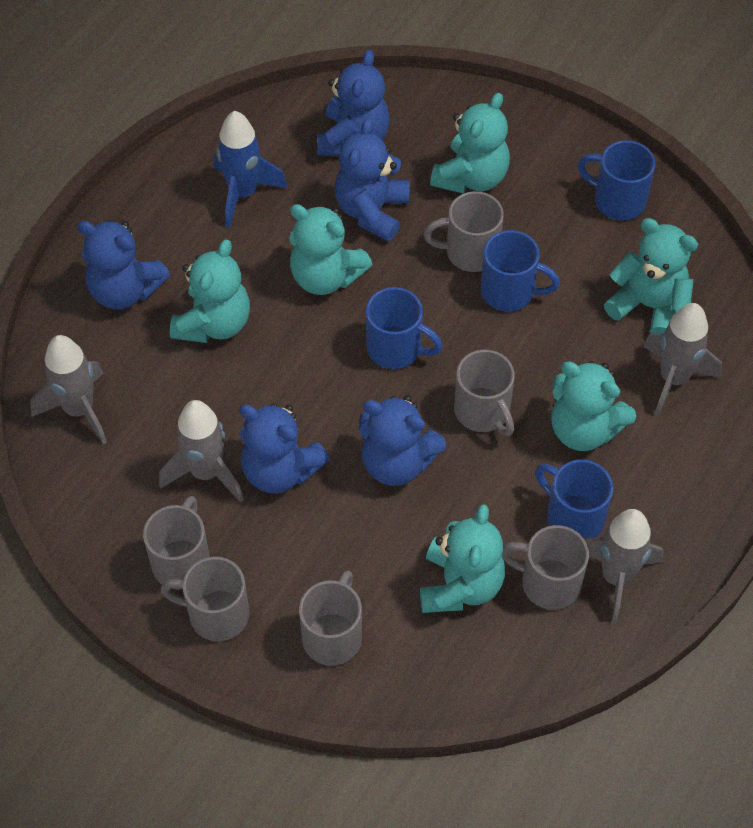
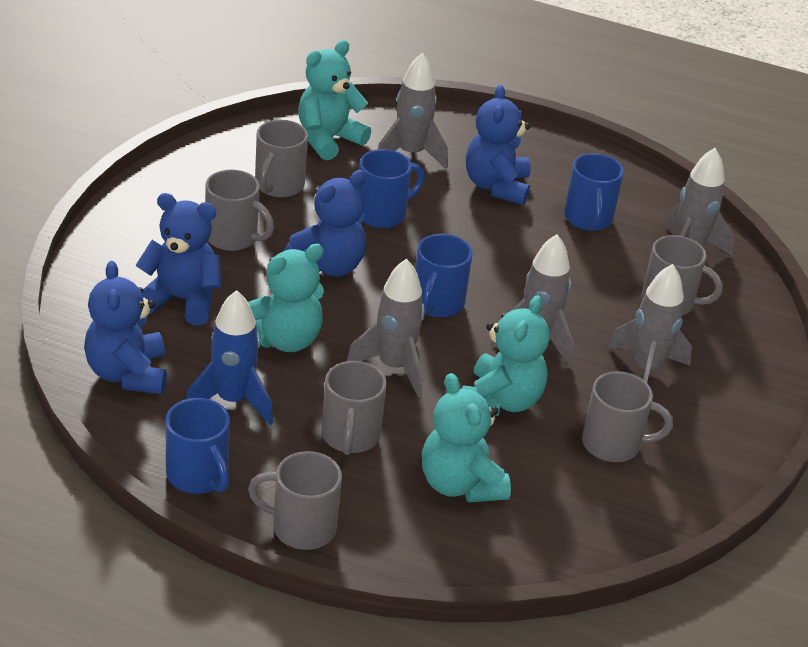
blue teddy bear: [77,220,170,310] [239,403,330,494] [317,50,390,156] [334,118,410,241] [359,395,446,486] = 5 -> [84,261,167,394] [135,193,221,325] [284,170,366,277] [466,85,531,205] = 4
grey rocket: [30,335,107,445] [159,400,244,502] [584,509,664,624] [643,303,722,417] = 4 -> [346,259,425,397] [378,53,448,169] [491,234,574,367] [608,264,692,383] [664,148,734,256] = 5
turquoise teddy bear: [170,239,250,343] [289,204,373,295] [420,504,505,613] [430,93,510,194] [551,361,636,451] [604,218,698,334] = 6 -> [248,244,324,352] [298,40,371,160] [422,373,511,503] [462,295,550,416] = 4

